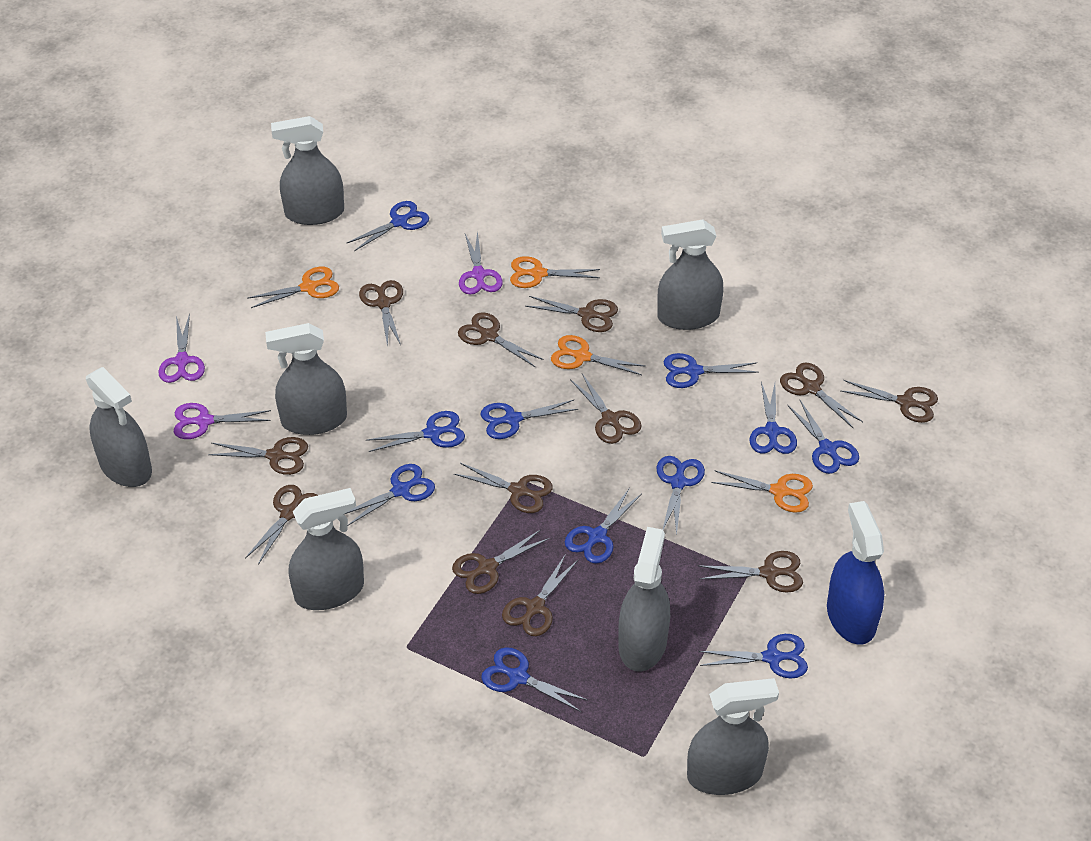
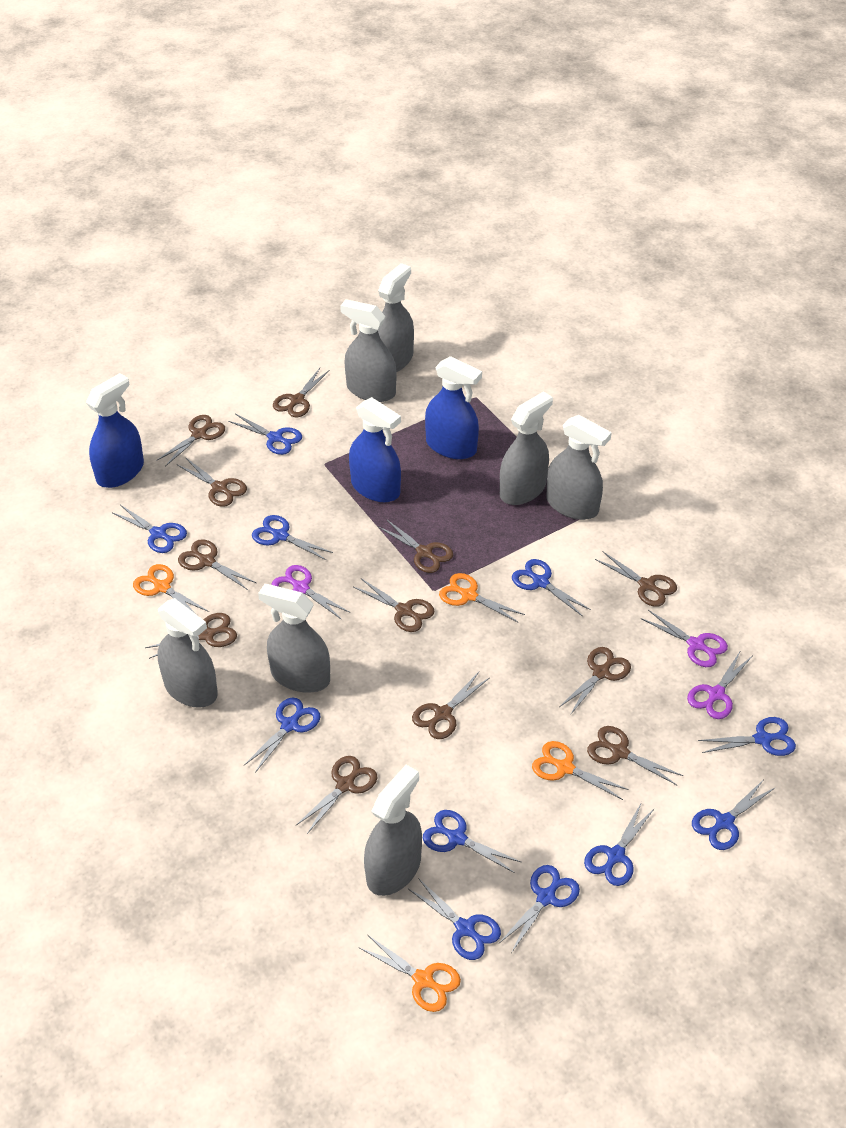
blue spray bottle: [827,501,884,644] = 1 -> [86,373,144,488] [349,397,401,502] [425,356,482,459] = 3

